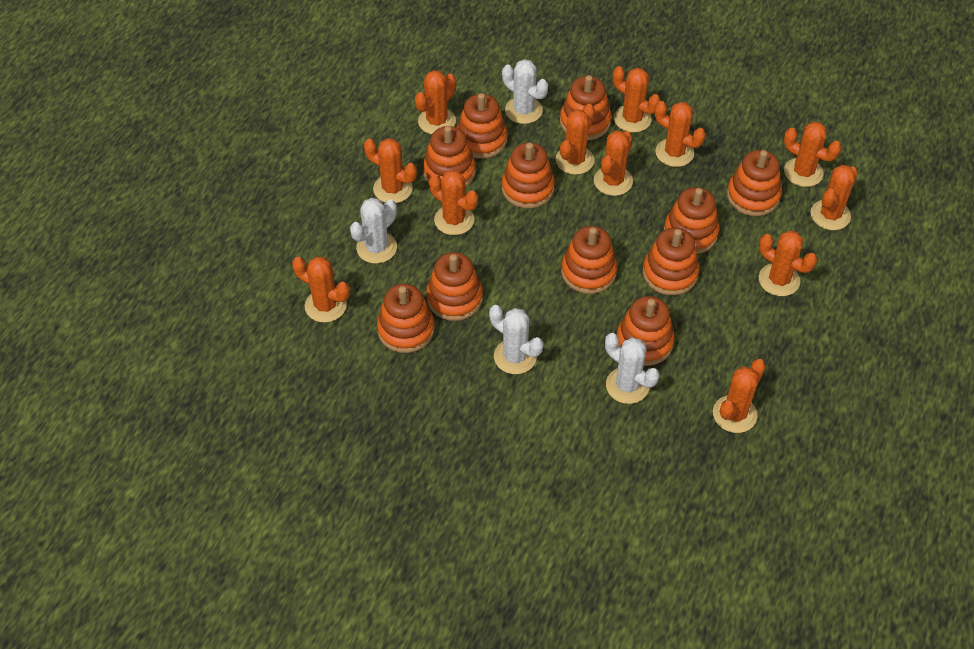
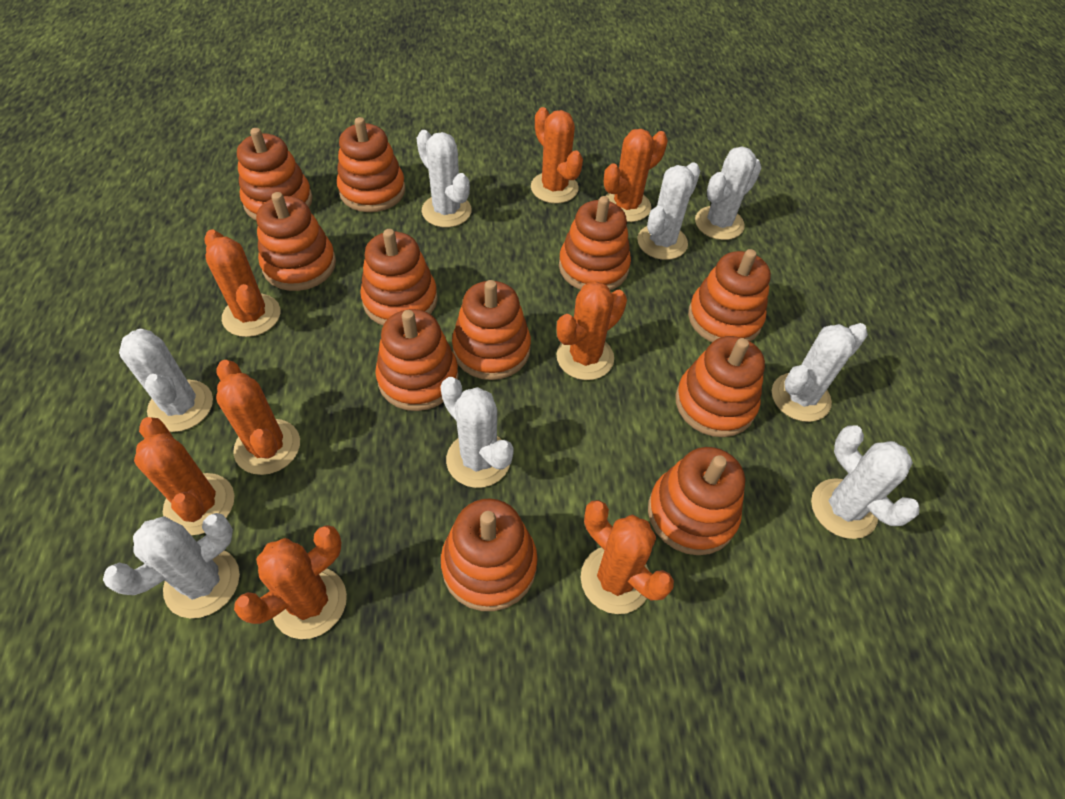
orange cactus: [292,257,350,323] [364,138,417,203] [415,70,456,134] [429,170,478,235] [556,104,595,175] [594,131,633,196] [613,66,661,133] [655,101,706,167] [713,359,766,433] [759,230,817,296] [784,122,841,187] [811,165,858,230] = 12 -> [134,417,234,535] [205,230,280,337] [216,360,300,475] [234,525,347,639] [531,107,583,204] [557,281,627,380] [581,500,674,614] [604,129,668,222] = 8
white cactus: [350,198,397,264] [489,305,543,374] [502,59,548,124] [605,333,659,404] = 4 -> [103,513,240,618] [119,329,213,432] [416,130,472,227] [440,377,514,488] [637,162,700,260] [695,147,761,240] [772,323,868,422] [811,425,920,539] = 8

